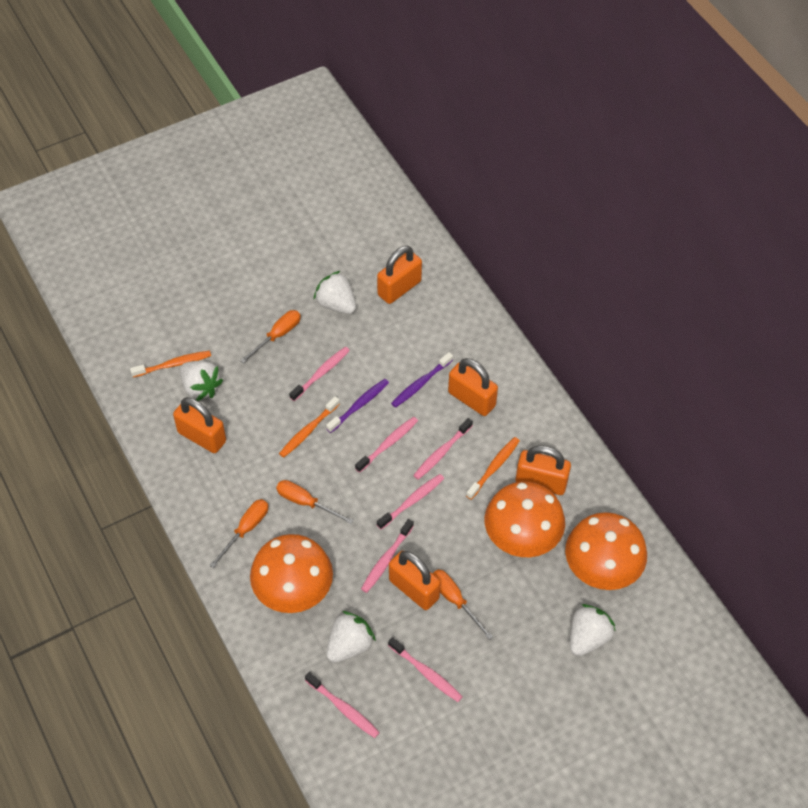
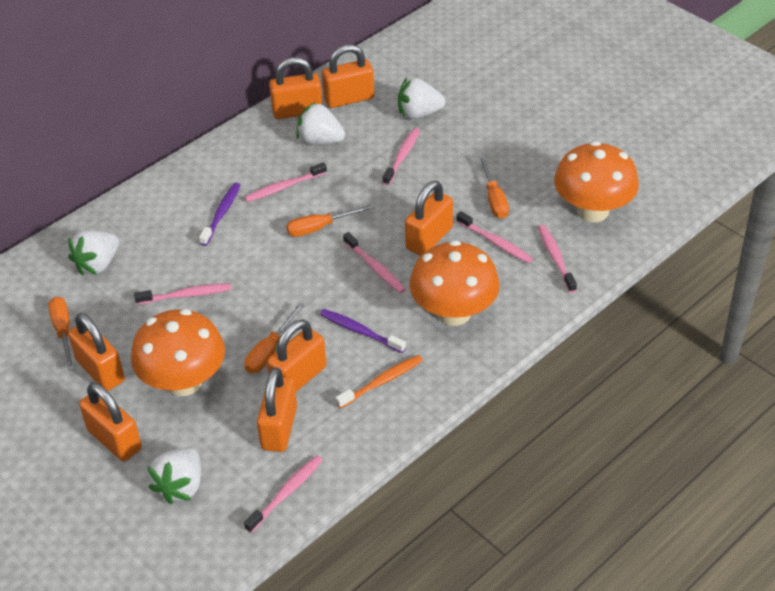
orange padlock: [173,397,226,453] [377,246,422,304] [389,551,441,610] [448,358,498,416] [515,445,571,495] = 5 -> [68,313,125,391] [79,383,142,461] [257,367,297,452] [267,319,326,393] [269,57,323,119] [322,44,374,108] [405,181,453,256] = 7
orange toothbrush: [130,351,211,377] [279,396,340,458] [466,437,520,500] = 3 -> [335,355,423,409] = 1

